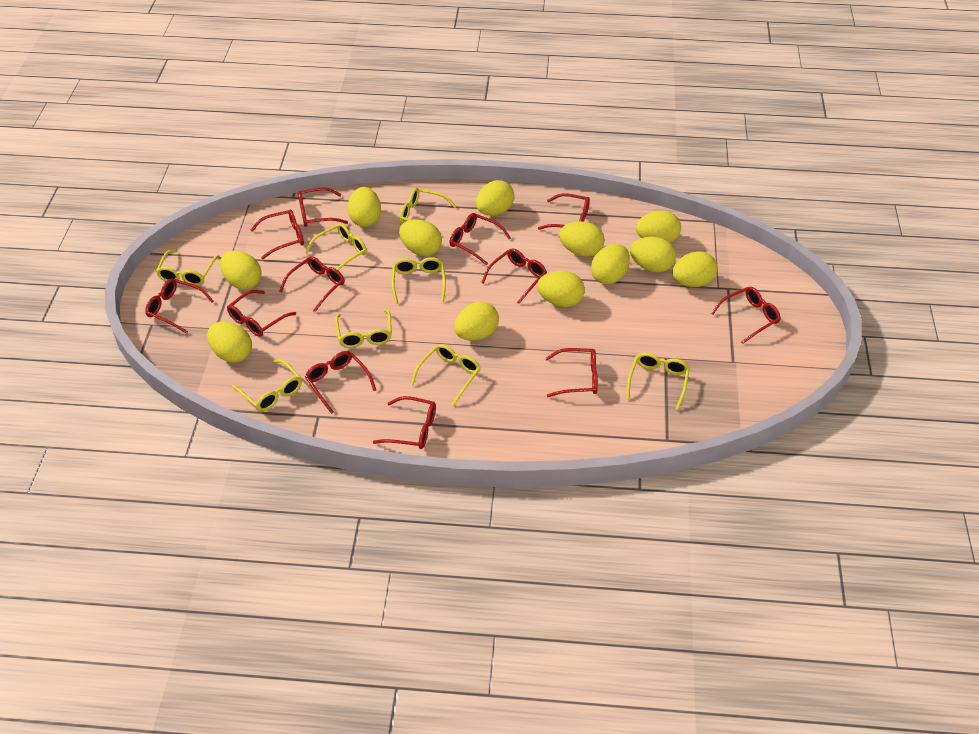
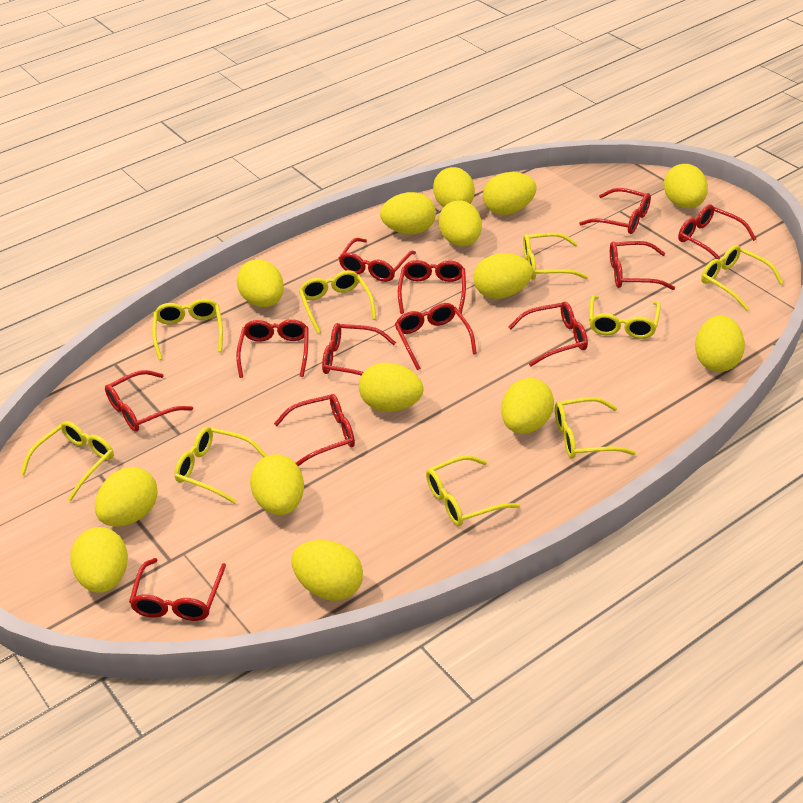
yellow egg: [207,322,252,363] [220,251,262,290] [347,187,381,227] [399,219,442,256] [454,302,499,341] [476,180,515,216] [537,271,585,307] [559,221,605,257] [591,244,630,284] [630,237,676,273] [636,211,681,243] [672,251,718,287] = 12 -> [70,527,128,593] [95,467,158,527] [236,259,284,307] [250,454,304,515] [291,540,363,601] [359,363,423,412] [380,192,436,234] [433,167,475,207] [438,200,482,246] [473,253,533,299] [483,172,537,215] [501,378,554,434] [664,164,708,208] [695,315,745,372] = 14
yellow glasses: [156,250,220,286] [232,359,302,411] [304,223,367,271] [335,309,392,348] [392,257,446,304] [400,188,456,233] [411,344,481,406] [626,353,690,410] = 8 -> [20,421,114,502] [152,299,223,360] [174,427,267,504] [299,270,376,334] [426,455,520,526] [523,233,589,280] [555,397,636,459] [589,295,661,339] [701,245,783,311] = 9

